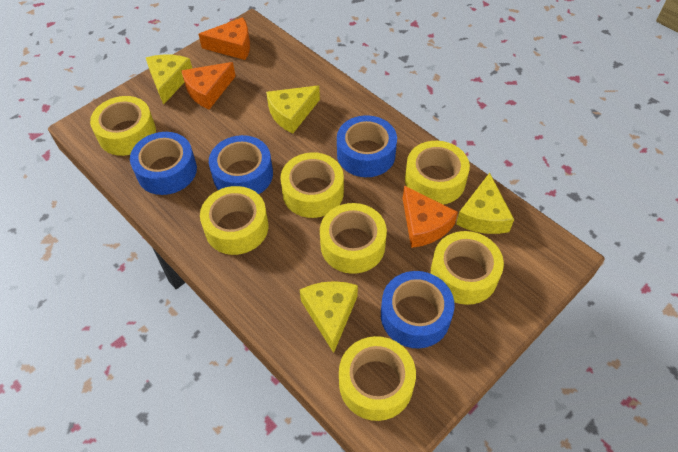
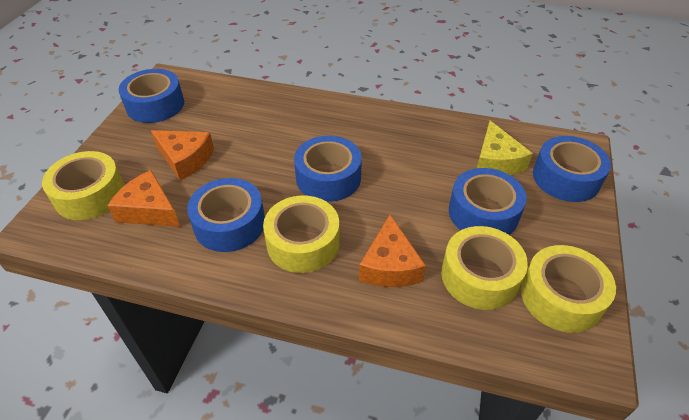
blue tape: [130,132,197,195] [209,135,273,194] [337,115,397,177] [381,271,455,348] = 4 -> [119,69,184,123] [187,178,265,252] [294,136,362,202] [449,168,527,235] [533,136,611,202] = 5
yellow cheese: [146,54,192,105] [266,86,320,134] [300,281,358,353] [456,173,514,234] = 4 -> [477,120,533,175] = 1
yellow tape: [90,96,156,156] [200,186,269,255] [280,152,344,218] [320,203,387,274] [339,336,416,421] [405,141,470,205] [431,231,504,305] = 7 -> [42,151,124,220] [263,195,340,273] [441,226,528,310] [521,245,616,333] = 4

